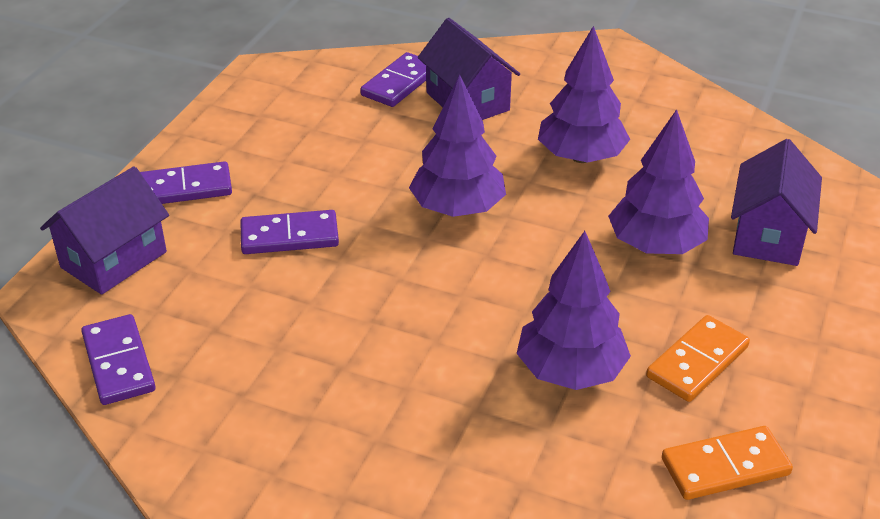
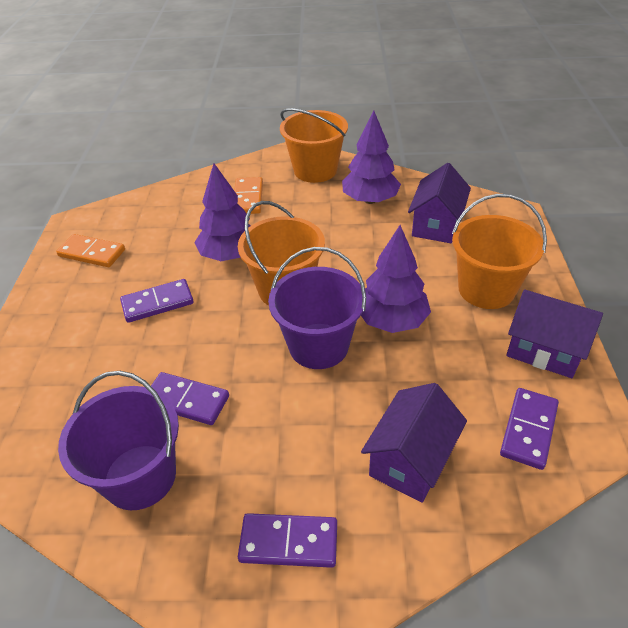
orange bucket: none = 0 -> [238,201,325,306] [280,108,348,183] [452,194,547,309] = 3
purple bucket: none = 0 -> [58,371,179,510] [268,247,366,369] = 2
purple tree: [409,74,506,217] [517,231,631,390] [538,26,630,163] [608,109,709,254] = 4 -> [194,163,251,261] [342,111,401,204] [361,225,431,333] = 3

